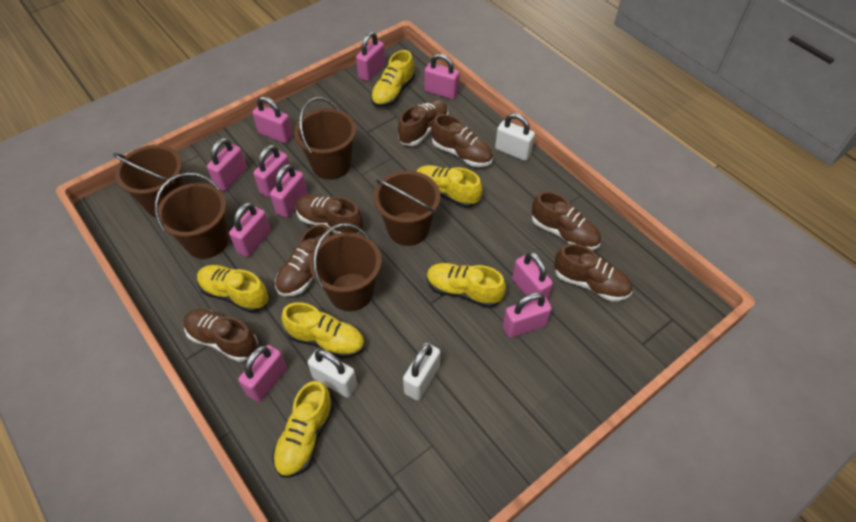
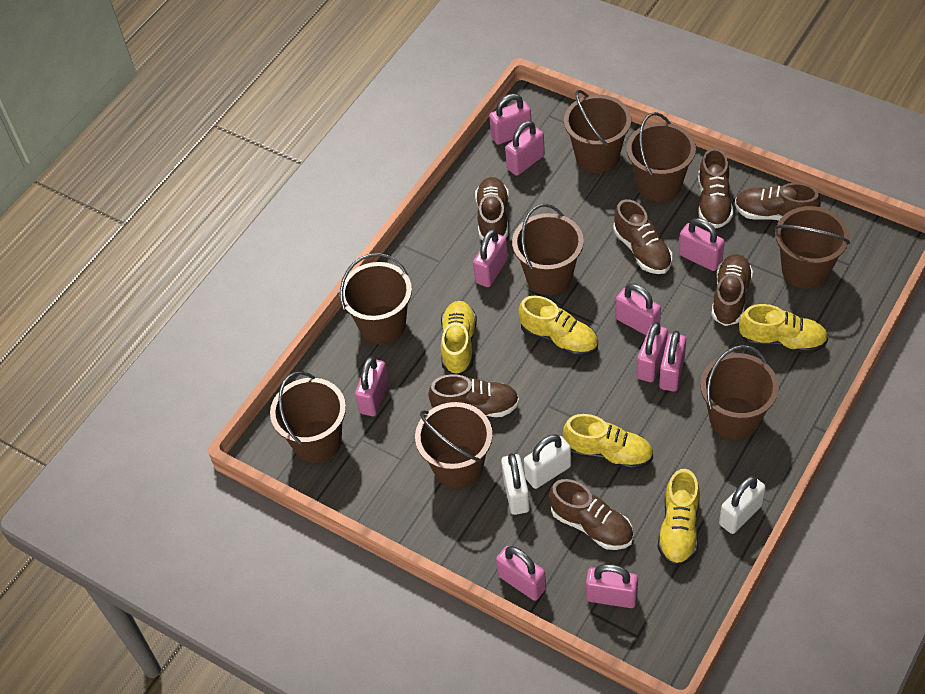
brown bucket: [113,145,184,218] [155,173,228,259] [294,97,356,180] [310,224,382,311] [374,171,440,246] = 5 -> [270,371,346,463] [340,253,412,344] [415,402,493,489] [512,204,584,295] [564,90,631,173] [627,112,696,202] [700,345,779,440] [775,206,850,289] = 8
yellow shoe: [197,265,269,313] [273,381,334,478] [281,302,365,359] [371,50,415,107] [416,165,483,208] [427,263,506,308] = 6 -> [441,301,477,375] [518,296,598,357] [563,414,653,470] [658,469,700,566] [739,304,828,353] = 5

